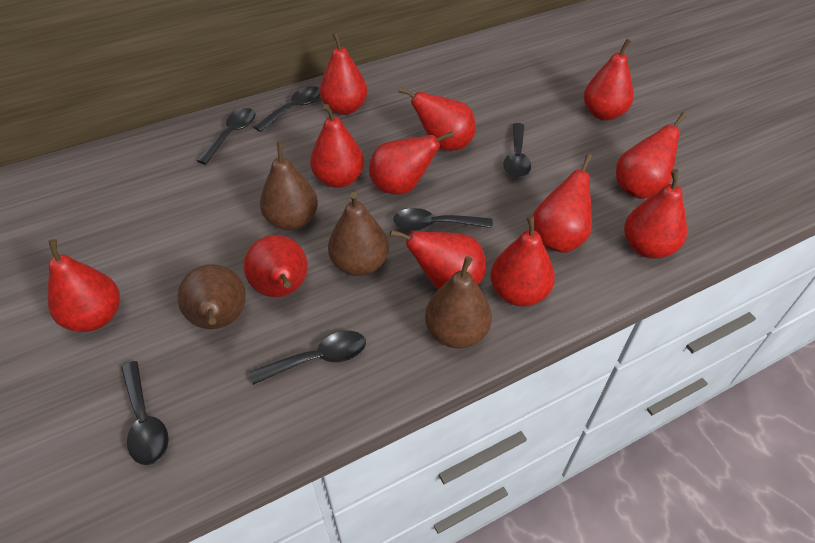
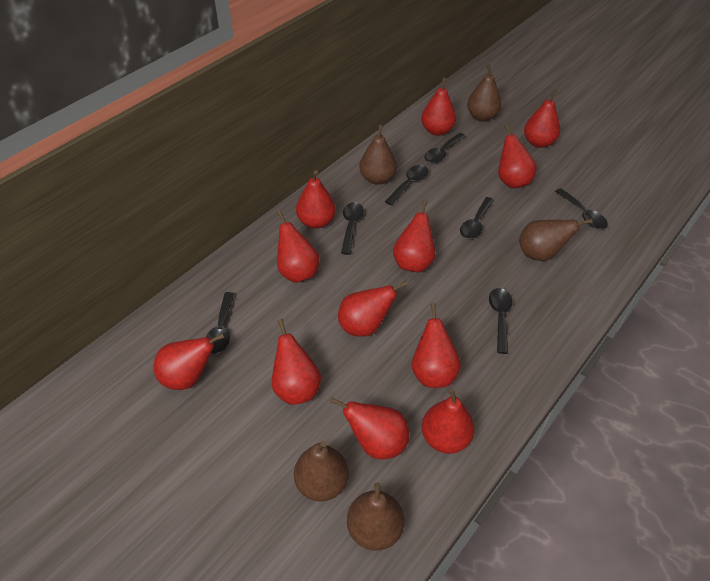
black spoon: [121,361,169,465] [197,108,256,165] [249,331,366,385] [254,86,320,132] [393,208,493,230] [503,123,531,178] = 6 -> [206,292,235,354] [341,202,364,255] [385,165,428,206] [425,133,466,163] [460,197,494,239] [489,288,512,354] [555,188,608,229] = 7
brown pear: [177,264,246,329] [260,142,318,231] [328,192,389,276] [425,256,492,349] = 4 -> [294,441,349,502] [347,482,404,551] [359,124,397,185] [467,64,501,121] [519,219,593,261] = 5

